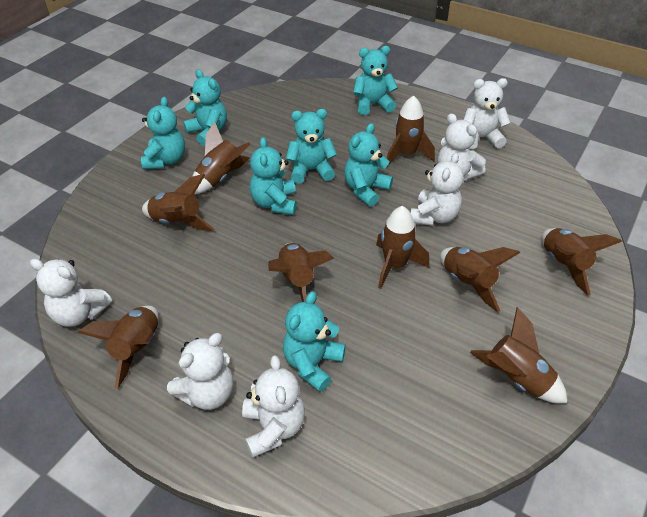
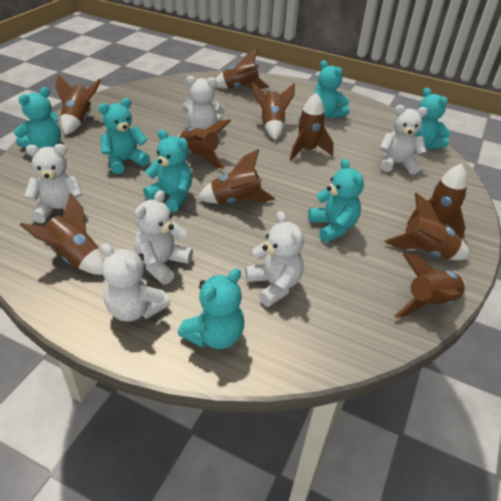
brown rocket: [78,306,159,389] [142,174,215,231] [192,121,250,194] [268,243,334,302] [376,206,429,289] [387,96,435,165] [440,247,520,312] [470,307,567,403] [542,228,622,296] = 9 -> [20,193,105,275] [55,75,101,135] [178,119,231,169] [198,149,275,204] [216,48,269,89] [251,82,295,140] [290,93,334,161] [385,193,470,260] [395,253,466,318] [407,163,467,239] = 10

